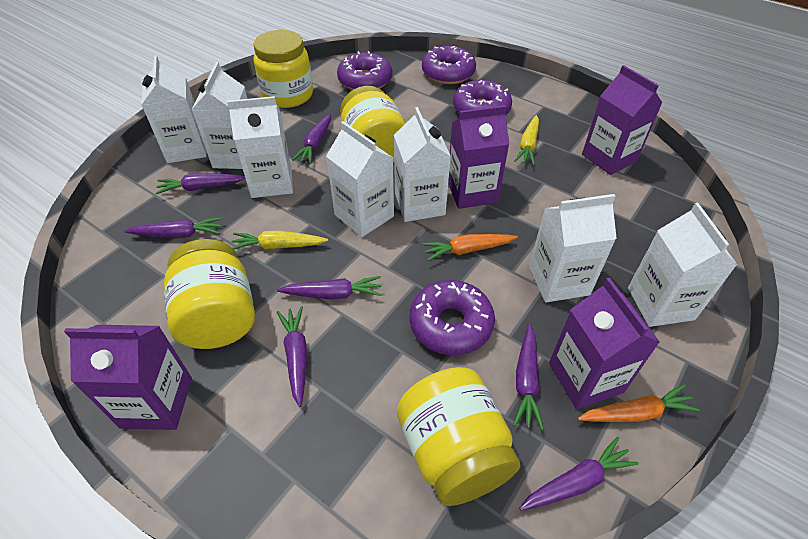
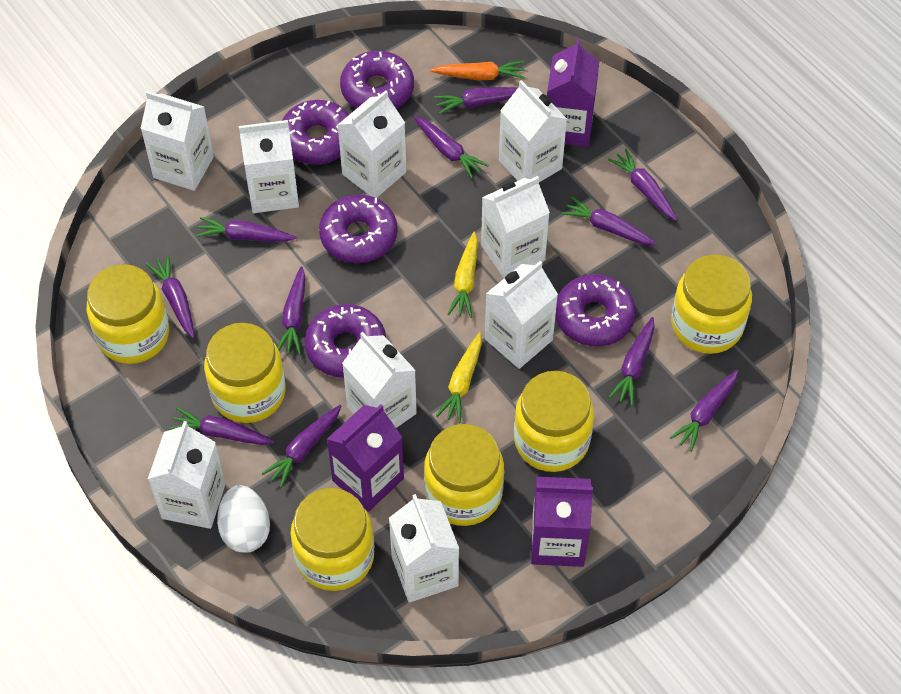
orange carrot: [422,234,518,261] [578,384,700,422] = 2 -> [430,61,525,80] = 1
purple carrot: [124,217,222,238] [156,173,245,194] [277,276,382,299] [277,306,307,407] [292,114,331,164] [513,324,544,430] [519,437,639,511] = 7 -> [146,255,195,338] [168,407,275,445] [196,217,297,242] [261,405,341,488] [278,266,305,355] [413,115,488,179] [434,87,518,114] [561,196,657,245] [608,149,678,221] [608,317,655,406] [670,370,739,452] = 11
purple carton: [64,325,192,430] [448,105,509,209] [549,278,660,409] [582,65,662,175] = 4 -> [326,404,404,512] [531,477,593,567] [547,39,599,147] = 3
purple donut: [337,51,392,90] [410,280,495,355] [422,46,476,84] [453,80,512,115] = 4 -> [282,100,349,165] [305,304,386,378] [319,194,398,263] [340,51,414,109] [556,274,636,346] = 5
white carton: [141,55,207,163] [191,62,247,169] [227,96,293,198] [326,121,394,237] [394,107,451,222] [529,194,617,303] [628,203,737,327] = 7 -> [140,91,214,191] [148,421,226,529] [239,120,299,213] [338,90,406,198] [342,332,417,428] [389,494,459,603] [481,176,550,278] [485,261,558,369] [499,80,567,182] = 9
white egg: none = 0 -> [217,485,270,553] = 1
yellow jar: [164,239,255,349] [253,30,313,108] [340,86,406,163] [397,367,520,506] = 4 -> [87,264,169,364] [204,323,286,423] [291,488,374,591] [424,424,504,526] [514,371,594,472] [671,255,752,354] = 6

